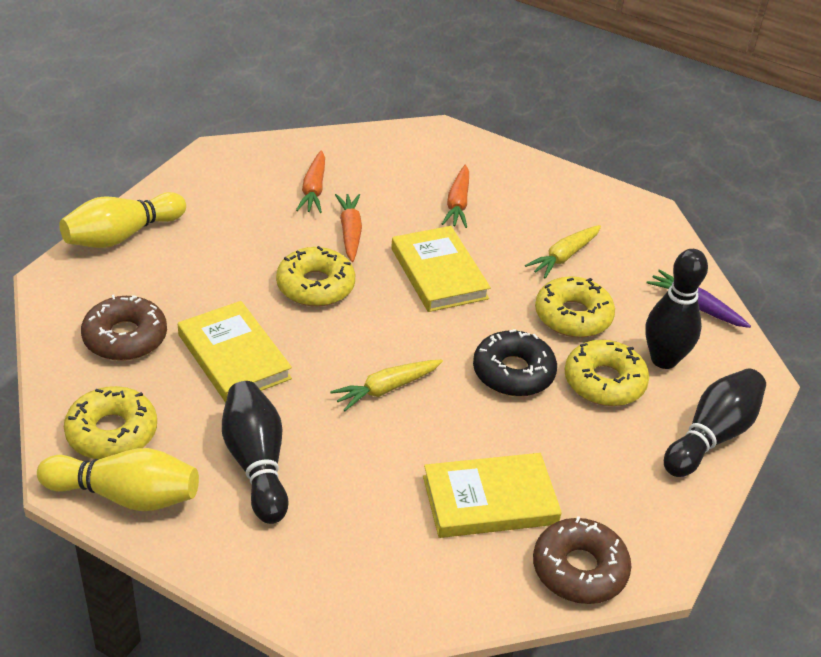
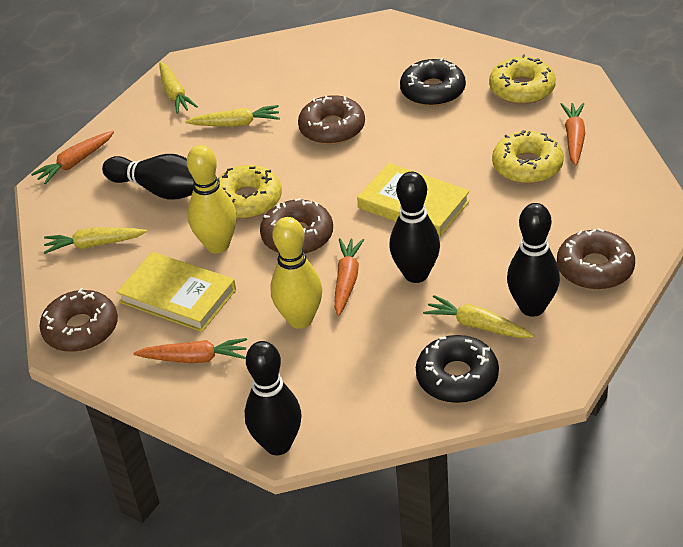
black bowling pin: [222,381,289,524] [645,249,708,369] [664,368,766,477] = 3 -> [102,154,194,200] [245,341,302,455] [389,172,440,283] [507,203,560,317] = 4
black donut: [473,329,557,397] = 1 -> [400,58,466,107] [416,335,499,403] = 2
brown donut: [81,295,167,361] [533,516,631,604] = 2 -> [40,288,118,352] [260,198,333,254] [298,95,365,145] [557,228,635,290] = 4
orange carrot: [296,150,325,213] [335,194,362,262] [442,165,469,228] = 3 -> [31,131,114,184] [133,338,247,363] [334,238,364,316] [561,103,585,166] = 4
purple carrot: [647,269,751,328] = 1 -> none = 0
yellow book: [178,301,292,403] [391,226,491,312] [423,453,562,538] = 3 -> [116,252,236,332] [357,163,470,237] = 2
yellow carrot: [330,360,443,411] [525,225,601,278] = 2 -> [44,227,147,254] [159,62,198,114] [185,105,280,127] [423,295,534,338] = 4
yellow donut: [64,386,157,459] [276,246,355,307] [535,277,615,337] [565,340,649,406] = 4 -> [217,165,282,219] [489,54,556,104] [492,130,564,184] = 3

